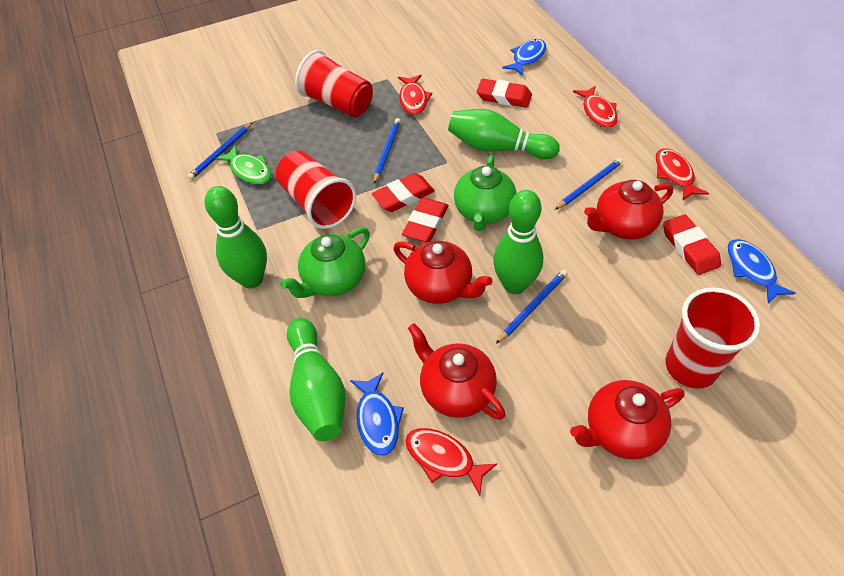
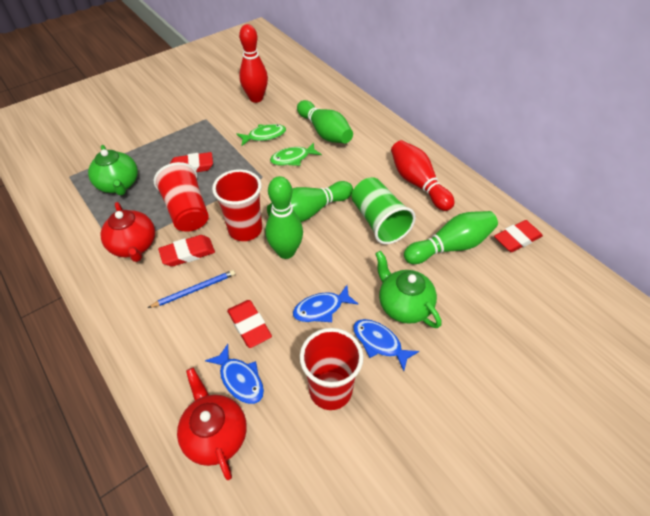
blue pencil: [188,122,253,180] [374,118,400,184] [496,270,568,344] [555,158,623,210] = 4 -> [148,270,235,308] = 1
green cup: none = 0 -> [352,177,416,244] = 1
green fish: [215,145,272,184] = 1 -> [237,124,286,146] [270,142,322,166] = 2
red bowling pin: none = 0 -> [239,24,268,103] [391,140,454,211] = 2
red fish: [398,75,432,115] [405,428,497,496] [573,86,618,128] [655,148,709,201] = 4 -> none = 0
red teapot: [393,241,492,304] [408,323,506,420] [570,380,685,460] [584,180,673,240] = 4 -> [100,202,155,262] [177,368,247,480] = 2

